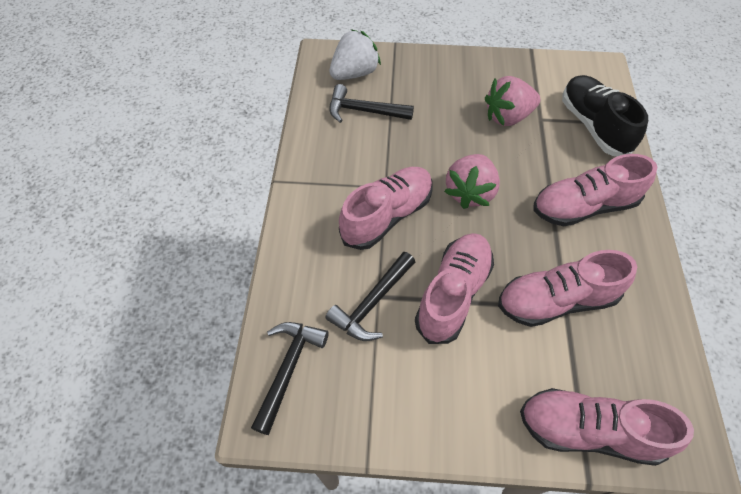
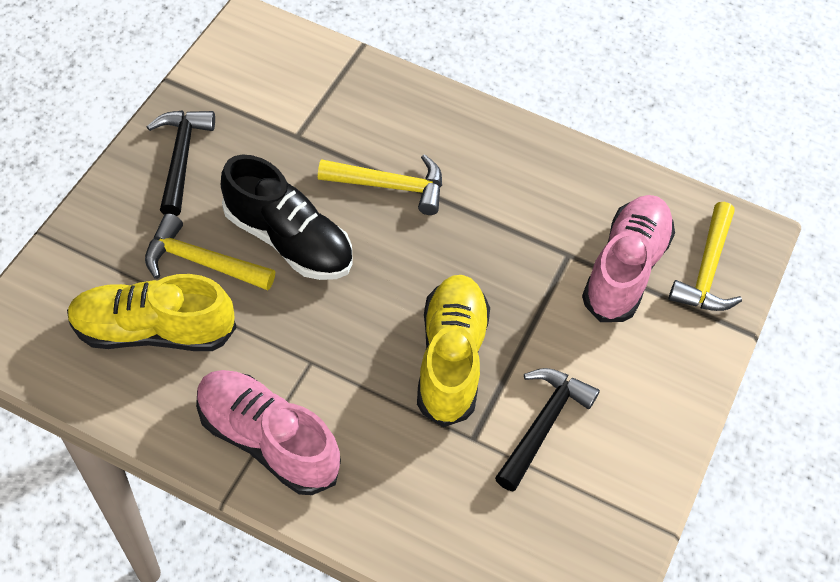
black hammer: [251,322,329,435] [325,252,415,341] [329,84,414,123] = 3 -> [147,110,215,216] [495,368,600,491] = 2
pink shoe: [339,167,432,250] [415,233,494,344] [498,250,637,327] [520,388,694,466] [533,154,657,226] = 5 -> [196,370,341,495] [582,195,675,322] = 2
pink strawberry: [444,154,500,209] [485,76,540,126] = 2 -> none = 0
white strawberry: [329,29,381,80] = 1 -> none = 0
yellow hammer: none = 0 -> [145,214,275,290] [318,154,442,215] [669,202,742,311] = 3
yellow shoe: none = 0 -> [67,274,236,351] [417,275,490,427] = 2

